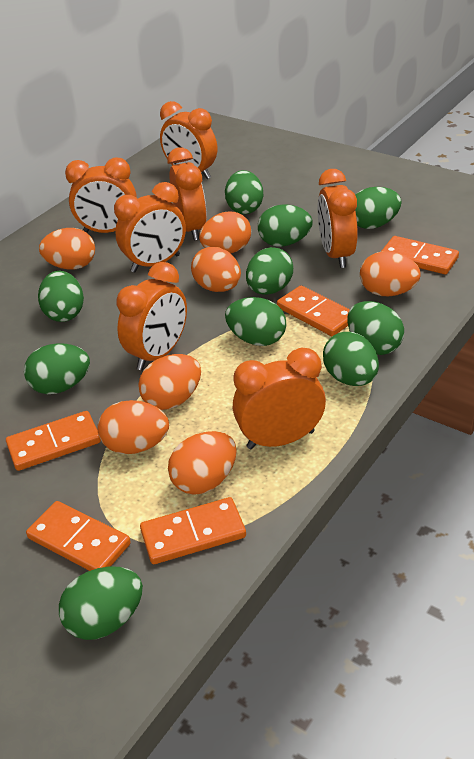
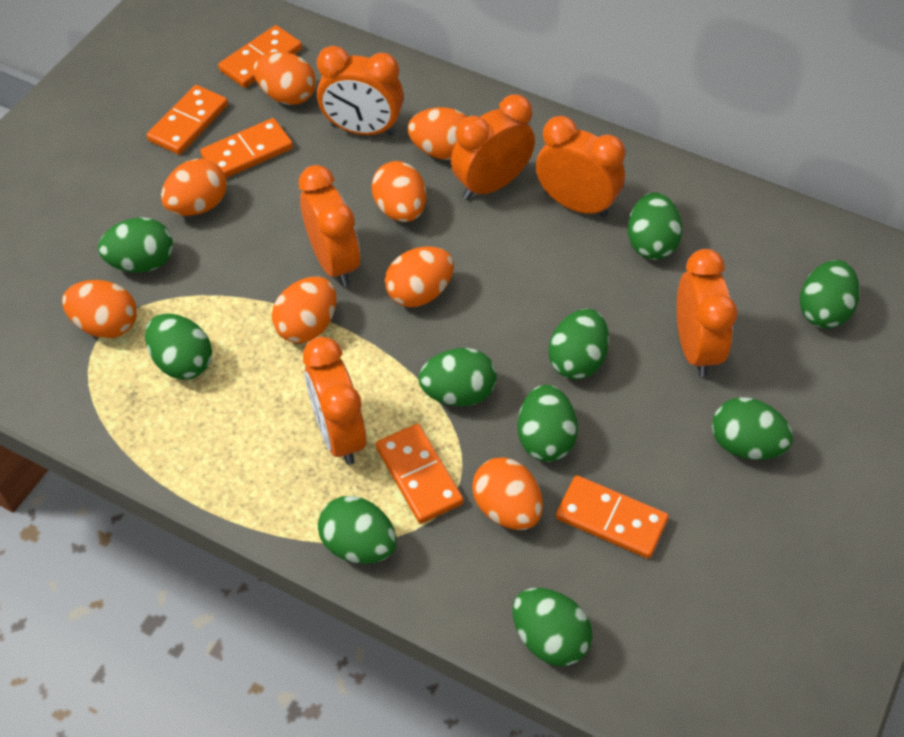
orange clock: [65,157,137,233] [114,182,186,273] [116,262,187,370] [160,101,217,179] [167,147,207,241] [233,347,326,449] [317,169,358,268] = 7 -> [298,165,360,286] [303,337,366,465] [317,46,404,135] [451,95,535,199] [536,116,625,218] [677,249,738,377] = 6
orange egg: [39,228,95,270] [97,400,169,454] [138,354,201,410] [168,431,237,495] [191,247,241,292] [199,212,251,254] [360,251,421,296] = 7 -> [62,280,137,338] [161,159,227,216] [253,52,316,105] [272,277,336,343] [371,161,426,222] [385,247,454,307] [408,107,467,160] [472,457,543,530] = 8

